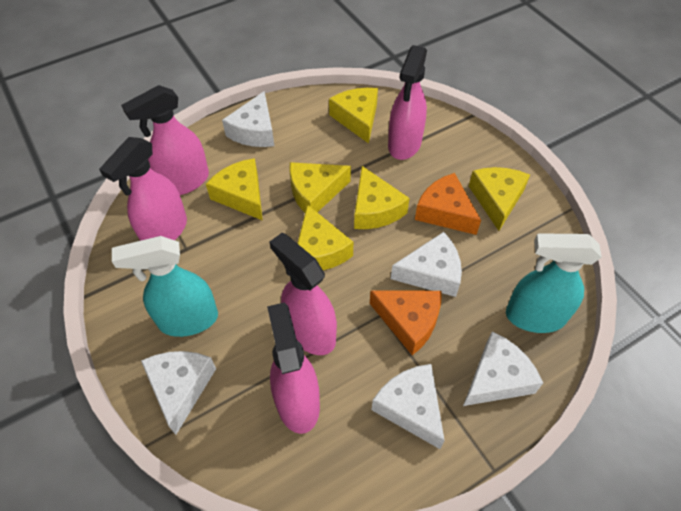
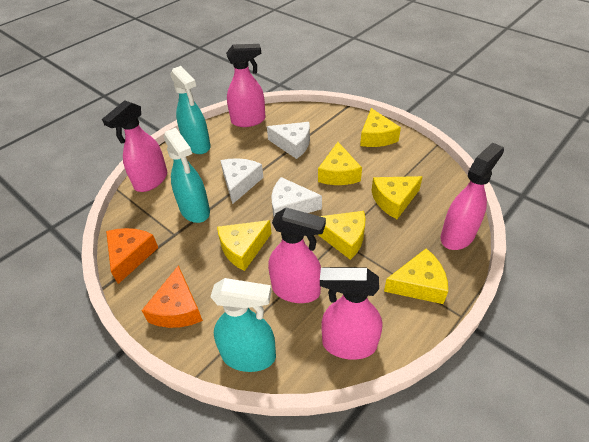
turquoise spray bottle: [112,236,218,337] [506,233,602,333] = 2 -> [164,128,210,223] [170,66,211,154] [210,278,276,372] = 3
white cheese: [141,351,216,435] [222,91,274,147] [372,364,445,449] [391,232,462,297] [463,331,543,406] = 5 -> [220,158,264,204] [267,122,310,159] [272,177,322,217] = 3

